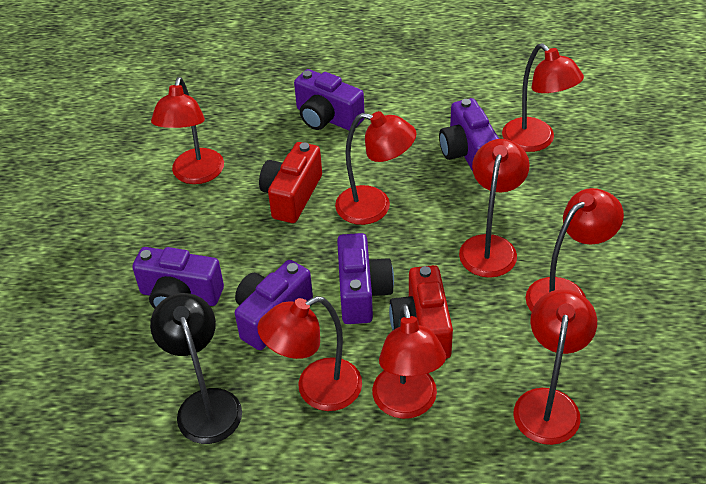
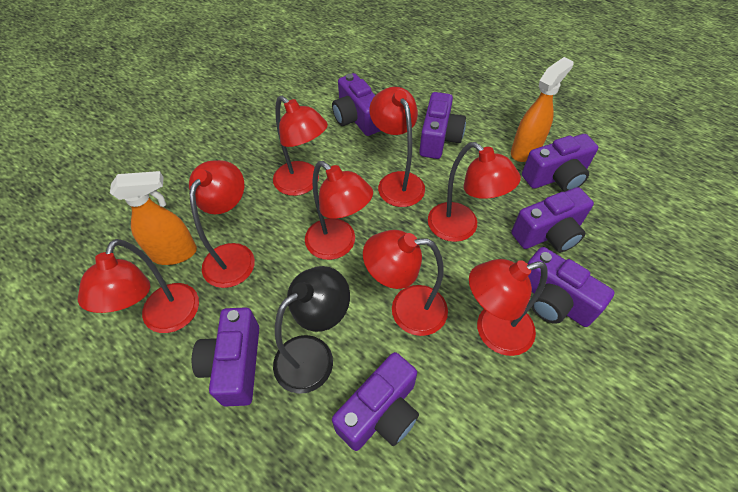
orange spray bottle: none = 0 -> [110,171,197,265] [511,57,573,162] = 2
purple camera: [132,247,224,309] [235,260,313,350] [294,69,364,130] [337,233,394,324] [439,98,499,171] = 5 -> [192,307,259,406] [332,73,381,136] [332,352,419,451] [419,92,466,159] [511,187,594,253] [522,134,598,192] [527,247,615,327] = 7
red camera: [259,142,322,223] [389,265,453,359] = 2 -> none = 0

